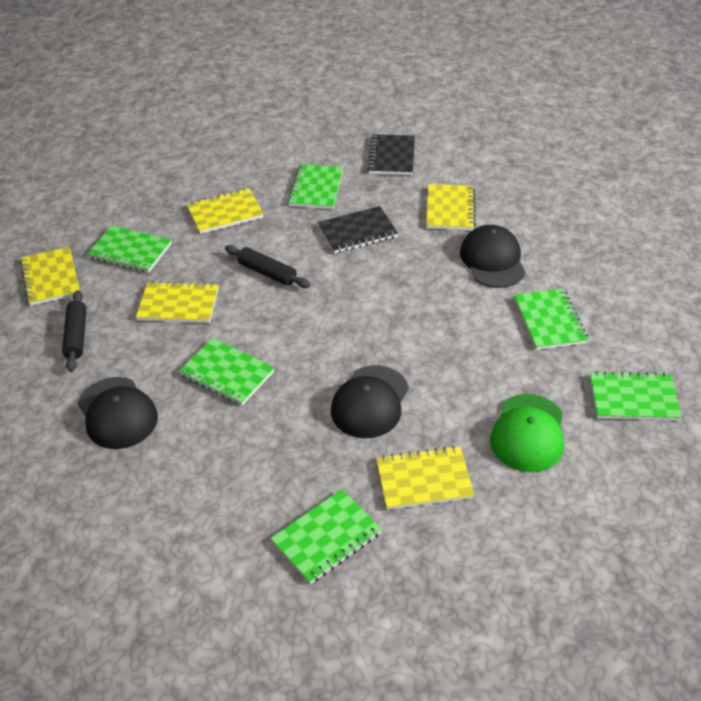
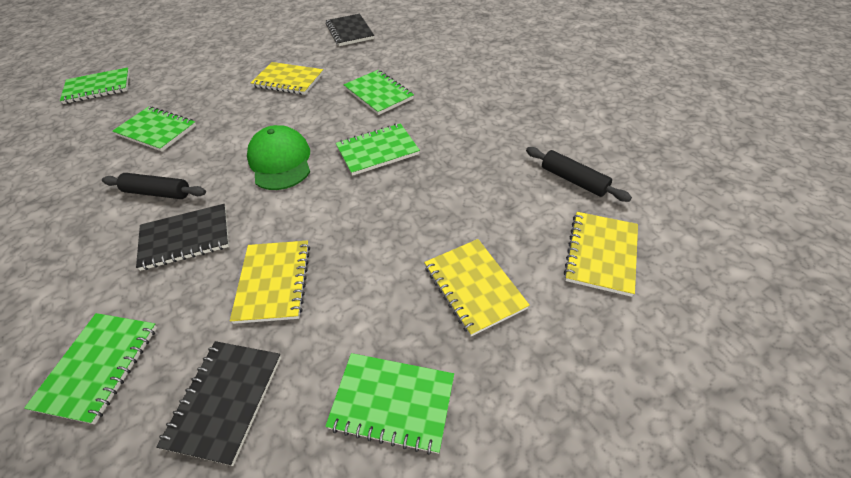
black cap: [78,377,158,449] [331,365,409,438] [460,225,526,288] = 3 -> none = 0
black notebook: [318,206,398,254] [367,134,415,175] = 2 -> [136,204,229,271] [156,341,281,466] [326,14,374,46] = 3
yellow notebook: [20,247,80,306] [136,281,218,323] [187,188,263,234] [376,446,474,510] [426,184,476,230] = 5 -> [230,241,310,324] [251,62,323,95] [424,239,530,336] [564,212,638,297] = 4

